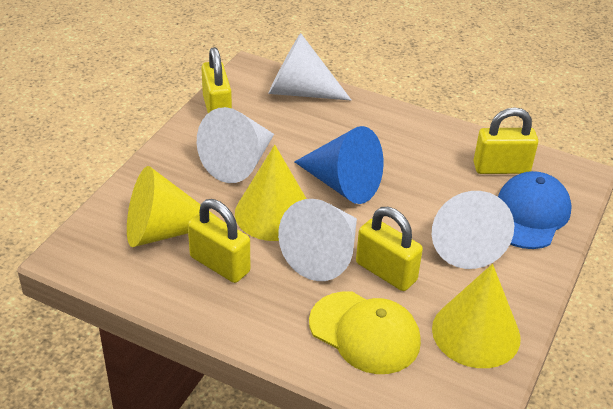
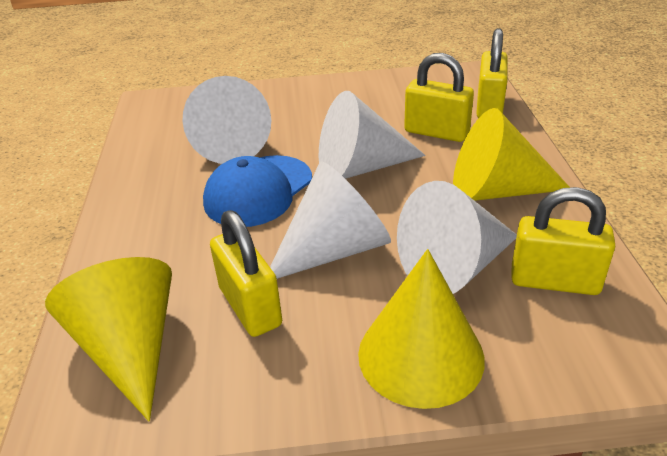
blue cone: [294,126,384,204] = 1 -> none = 0
yellow cap: [309,291,421,374] = 1 -> none = 0

